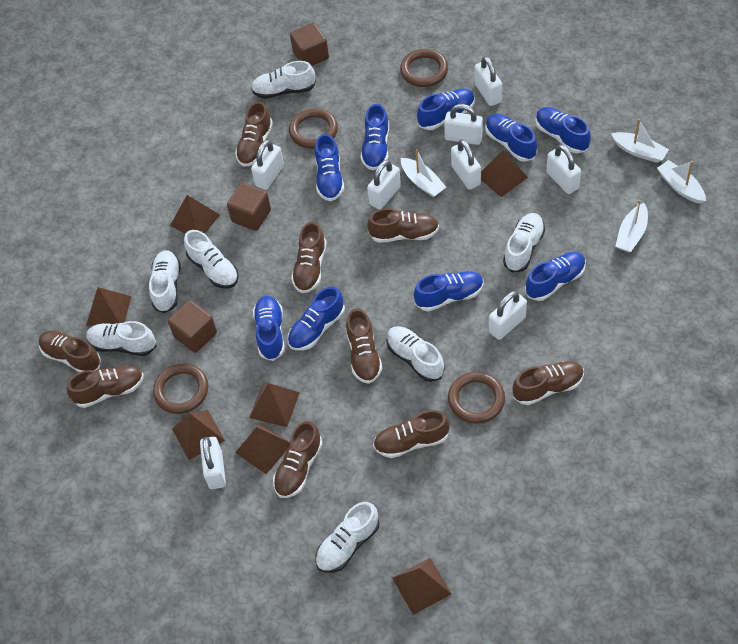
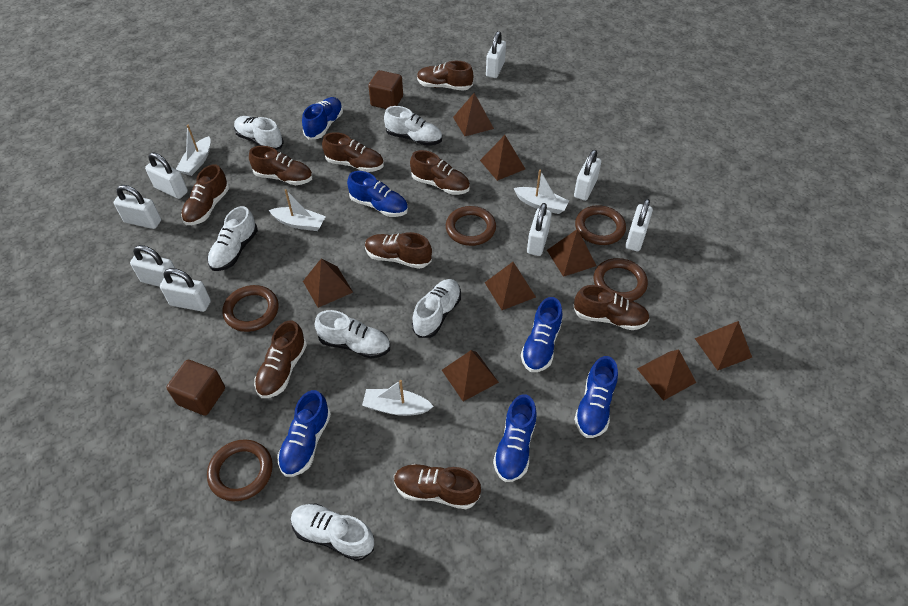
blue shoe: [253,296,285,361] [288,287,345,351] [315,134,344,201] [360,104,389,170] [414,271,484,312] [417,88,475,130] [485,114,537,162] [525,252,586,301] [535,107,591,153] = 9 -> [278,390,331,477] [302,97,343,140] [347,171,408,217] [493,394,537,482] [521,297,562,372] [574,356,618,438] = 6
brown cube: [168,300,217,353] [227,183,271,231] [290,23,329,66] = 3 -> [166,360,225,416] [368,70,403,109] = 2
brown pyramid: [86,287,132,326] [170,195,220,234] [172,410,225,460] [235,423,290,474] [249,383,300,427] [393,558,451,615] [481,150,528,197] = 7 -> [303,258,353,308] [442,350,499,401] [453,93,494,136] [480,135,525,181] [485,262,536,310] [547,229,597,277] [637,349,696,401] [695,321,752,371] = 8
brown ring: [153,364,209,414] [289,108,338,149] [400,49,448,87] [448,372,505,424] = 4 -> [207,439,273,501] [222,285,279,332] [446,206,496,246] [575,205,626,245] [594,258,648,301] = 5
white shoe: [86,321,157,356] [149,250,181,313] [184,230,239,288] [251,61,316,99] [315,502,379,573] [386,326,445,382] [503,213,545,272] = 7 -> [207,206,258,271] [234,116,284,150] [291,503,374,561] [315,310,390,359] [384,106,442,146] [412,279,461,338] = 6

